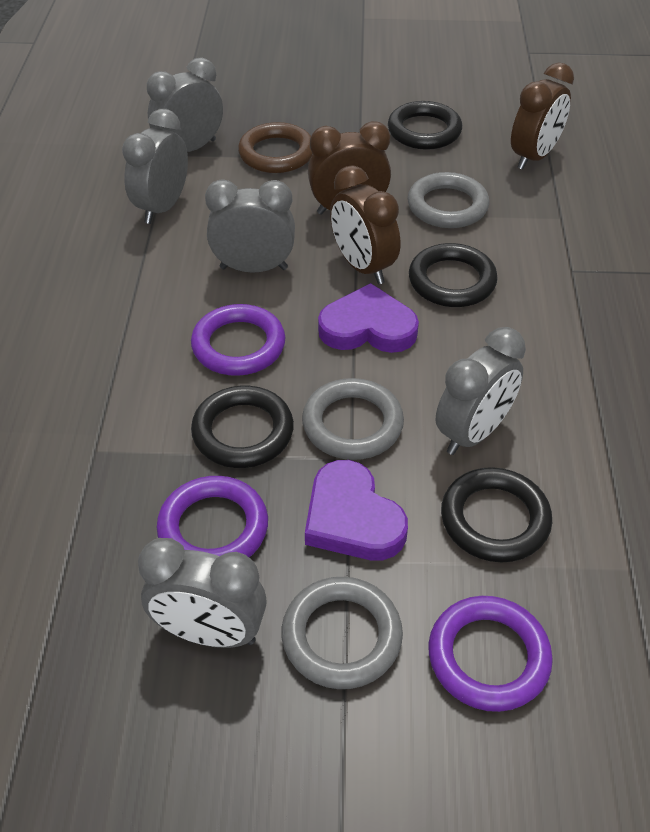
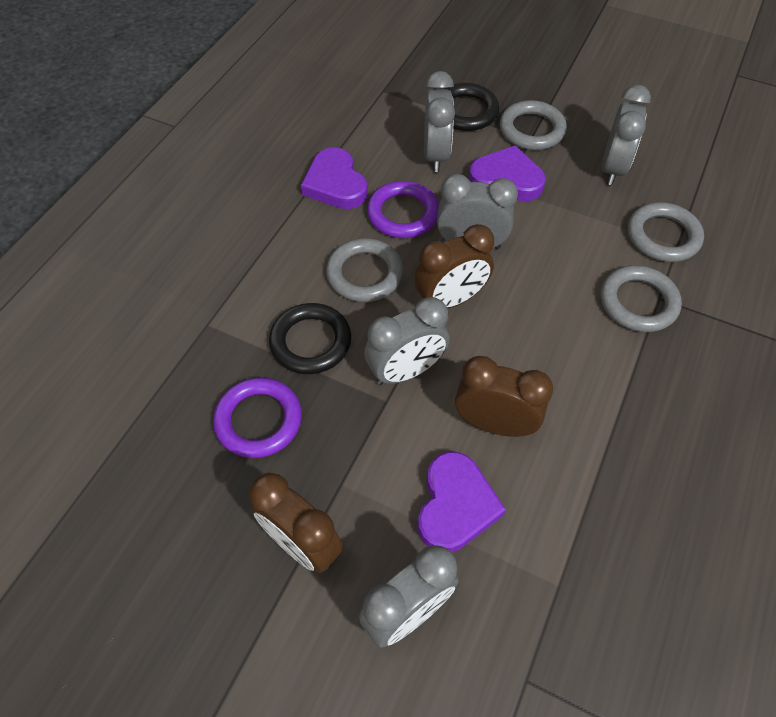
black ring: [191,386,294,468] [388,101,462,150] [409,243,498,307] [441,467,552,563] = 4 -> [269,303,351,374] [445,83,499,131] = 2
brown ring: [238,122,313,173] = 1 -> none = 0
grey ring: [281,577,403,689] [302,378,404,460] [408,172,489,228] = 3 -> [326,238,403,302] [500,100,567,150] [601,265,682,332] [628,202,704,262] = 4
purple heart: [305,460,408,561] [318,283,419,353] = 2 -> [301,147,368,209] [418,452,506,553] [469,146,546,201] = 3
purple ring: [157,476,268,557] [191,304,285,376] [428,596,553,712] = 3 -> [213,377,302,458] [367,181,439,238] = 2

